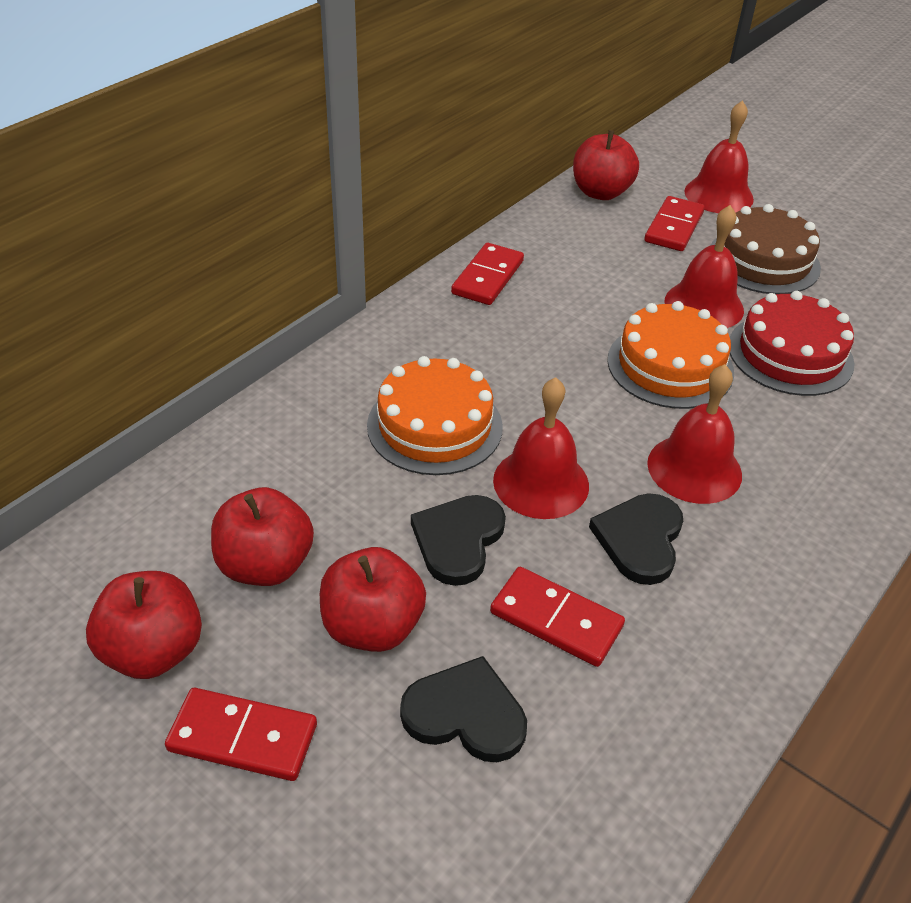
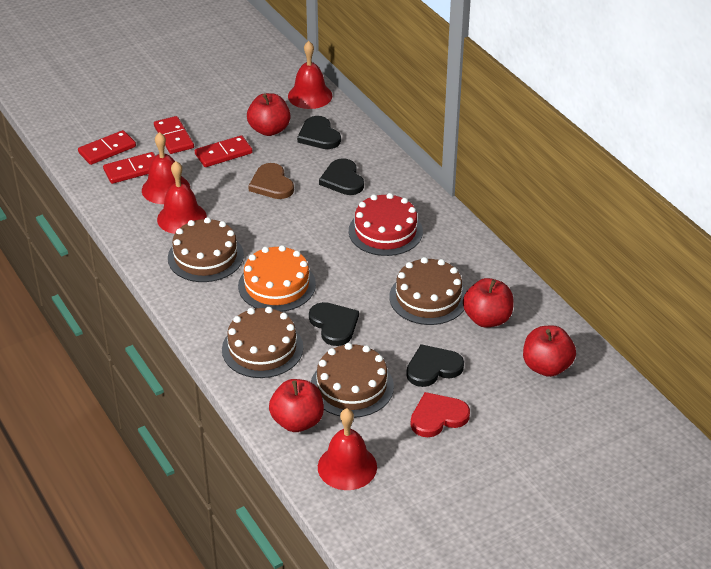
black heart: [400,656,527,762] [411,495,506,586] [589,493,683,585] = 3 -> [297,116,341,149] [309,302,359,346] [319,158,364,195] [406,344,464,387] = 4
brown cake: [711,204,821,294] = 1 -> [168,217,244,282] [222,307,303,378] [311,343,394,418] [389,257,466,325] = 4
brown heart: none = 0 -> [248,163,294,199] = 1
orange cake: [367,356,503,475] [607,301,734,409] = 2 -> [238,245,316,312] = 1
red heart: none = 0 -> [411,392,470,437] = 1

